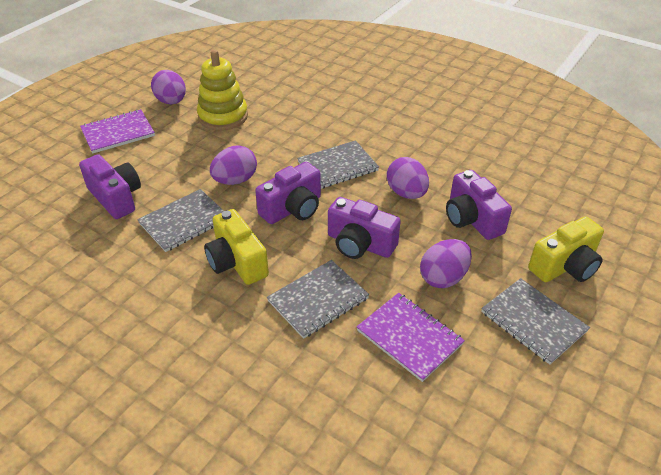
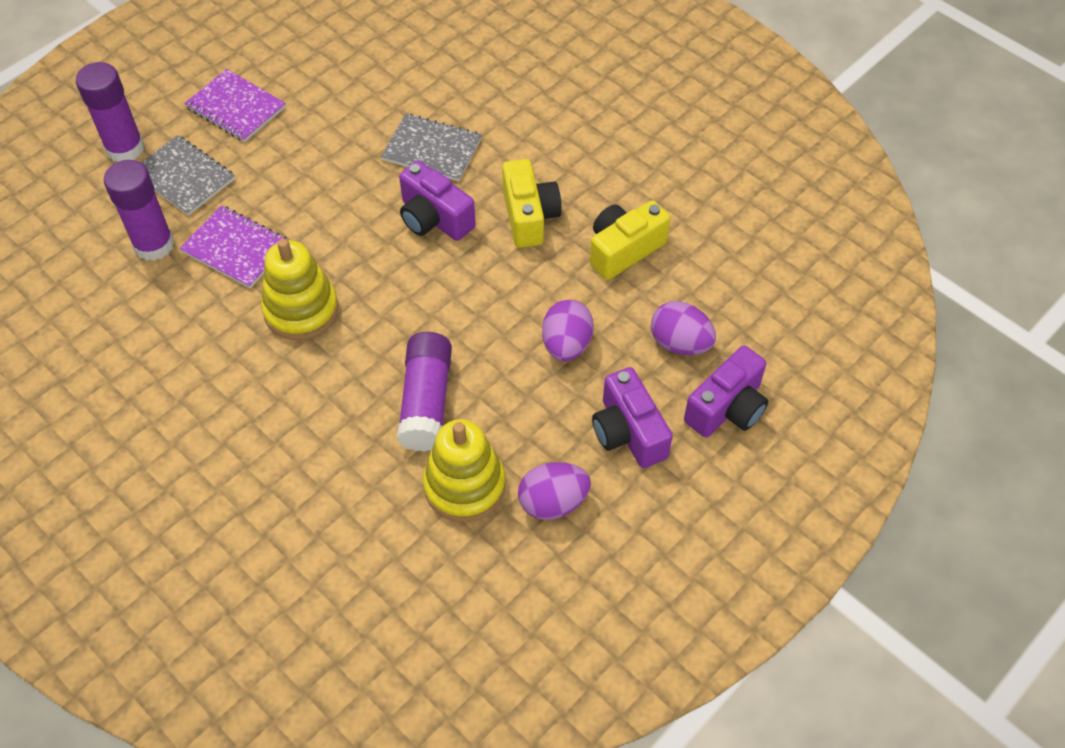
grey notebook: [137,189,224,252] [267,260,369,339] [297,140,379,189] [481,278,590,365] = 4 -> [141,135,235,216] [381,114,482,181] = 2
purple camera: [79,154,141,219] [255,162,321,224] [328,197,401,259] [446,170,512,240] = 4 -> [399,161,476,241] [592,367,673,468] [684,345,768,437] = 3
purple egg: [151,70,186,104] [210,145,257,185] [387,157,429,199] [420,239,472,288] = 4 -> [518,462,591,520] [542,300,594,361] [651,301,716,355] = 3
purple glue stick: none = 0 -> [76,62,144,162] [104,160,175,261] [397,332,452,452] = 3
yellow stacking toy: [197,50,248,131] = 1 -> [261,239,339,340] [423,419,506,522] = 2

